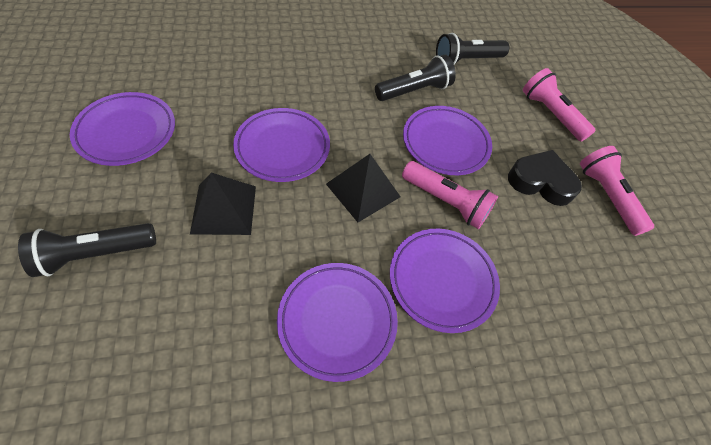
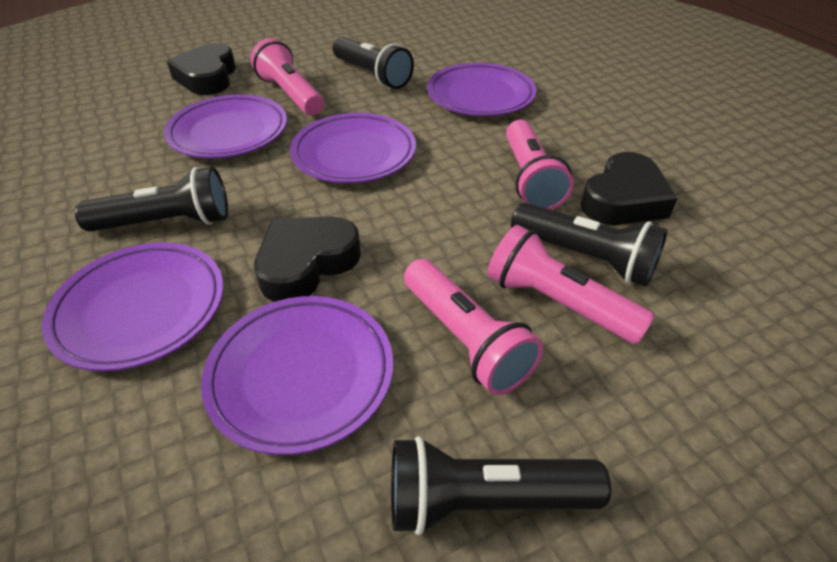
black flashlight: [18,223,156,277] [375,55,456,101] [436,33,509,64] = 3 -> [75,167,228,232] [333,37,414,89] [391,436,611,535] [511,203,668,286] = 4
black heart: [508,150,582,206] = 1 -> [167,43,236,95] [254,216,361,302] [580,152,677,225] = 3
black pyramid: [190,172,256,235] [326,154,401,222] = 2 -> none = 0
pink flashlight: [402,161,498,229] [523,68,596,142] [580,146,654,236] = 3 -> [250,38,324,115] [404,259,543,395] [487,225,655,344] [506,120,574,210] = 4

